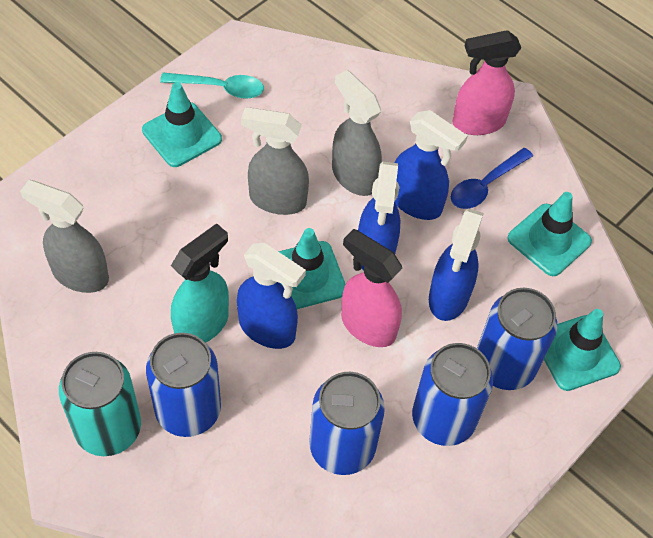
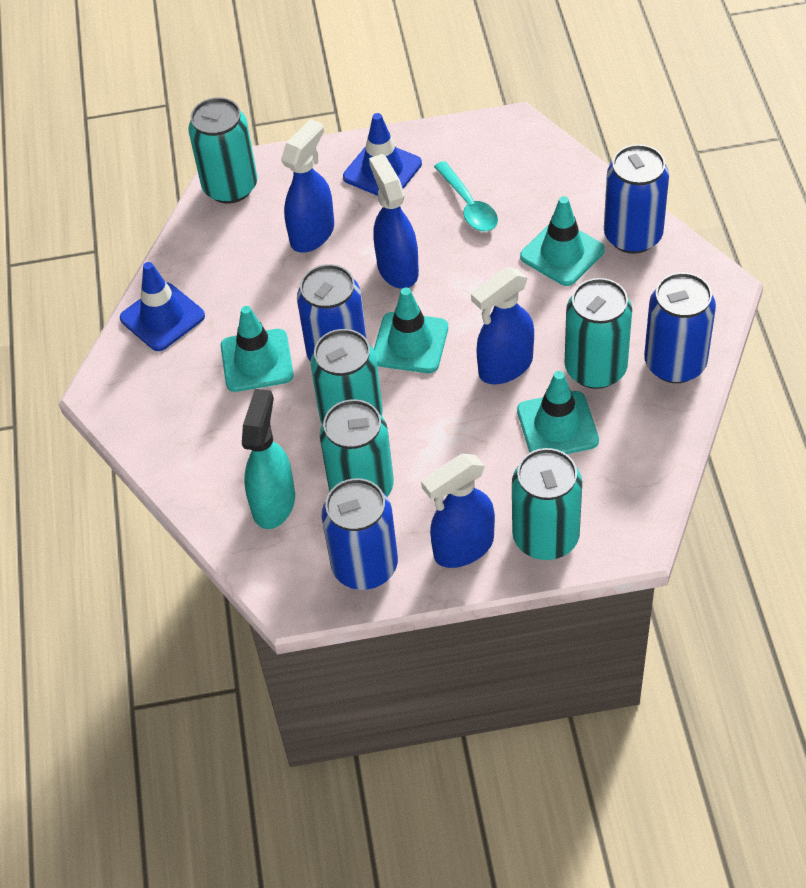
blue spoon: [451,148,533,209] = 1 -> none = 0
blue traffic cone: none = 0 -> [120,262,205,351] [343,113,422,196] = 2
grey spray bottle: [20,180,109,293] [241,107,309,215] [332,70,382,196] = 3 -> none = 0
pink spray bottle: [341,229,402,347] [453,30,521,135] = 2 -> none = 0
turquoise can: [59,352,141,456] = 1 -> [188,97,257,204] [310,329,383,423] [320,399,393,497] [512,448,582,560] [565,278,632,389] = 5

